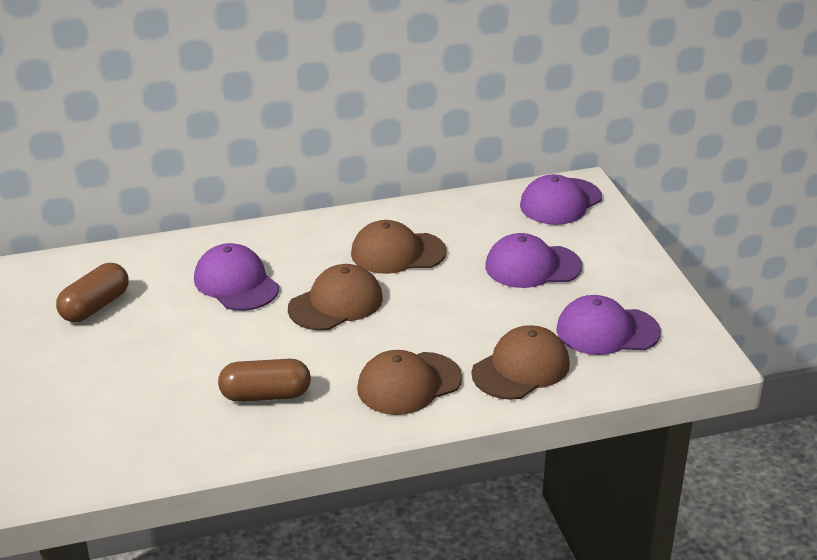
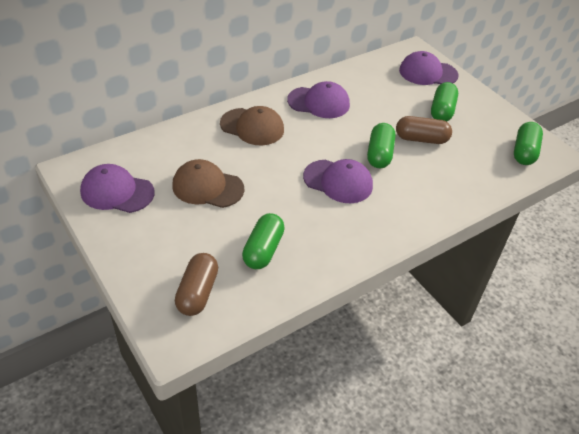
brown cap: [288,264,383,331] [351,220,447,274] [357,350,462,415] [472,325,570,400] = 4 -> [172,159,244,208] [220,106,284,145] = 2
green capsule: none = 0 -> [242,213,285,269] [367,123,395,168] [431,82,458,122] [514,122,543,165] = 4

